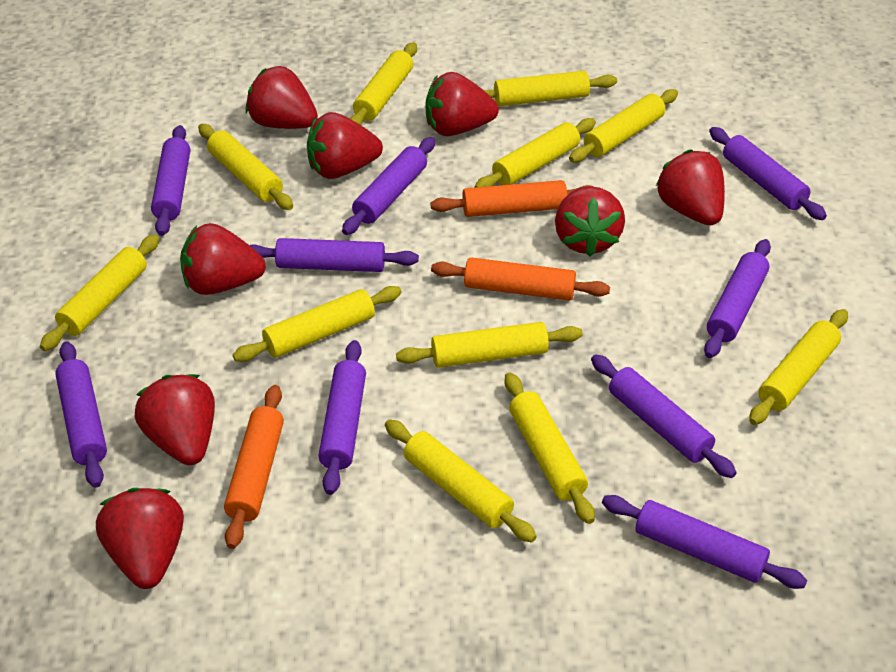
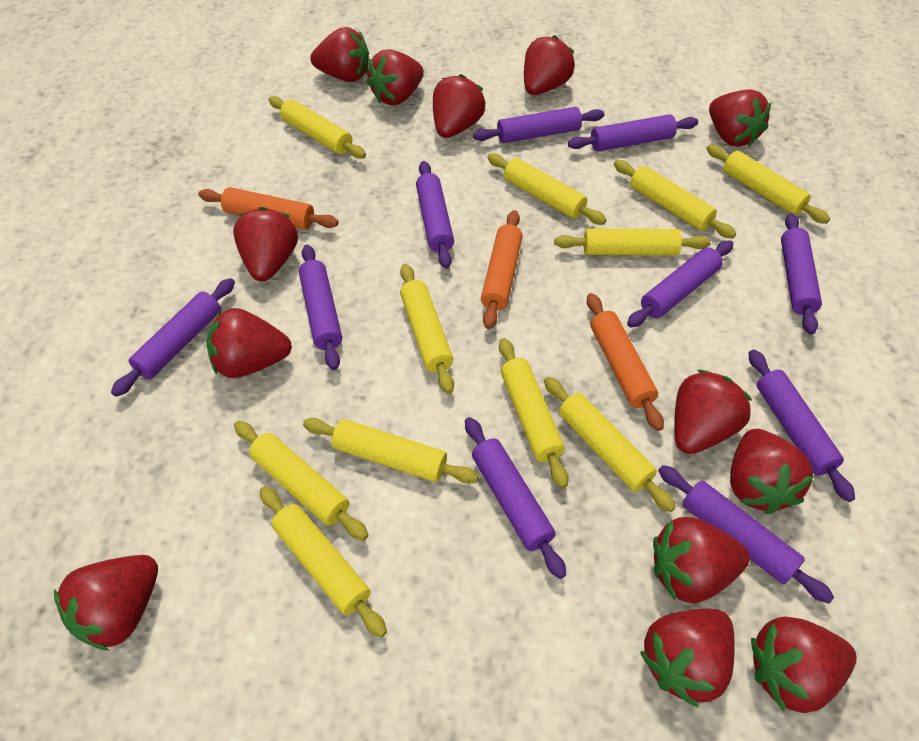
purple rolling pin: [55,341,107,488] [151,125,190,236] [250,238,419,272] [318,340,366,495] [342,137,435,235] [591,354,737,478] [602,495,807,589] [704,239,771,358] [709,127,827,220] = 9 -> [111,278,235,397] [299,245,342,370] [416,161,454,268] [465,417,566,579] [473,107,604,143] [568,114,698,151] [627,240,733,327] [658,465,834,604] [749,350,855,502] [781,213,822,335] = 10
red strawberry: [96,488,184,589] [135,374,215,465] [180,223,266,295] [246,66,318,129] [307,112,383,179] [426,72,499,136] [555,186,625,257] [656,149,725,225] = 8 -> [54,555,158,651] [206,308,292,378] [233,207,298,282] [310,27,369,82] [367,49,424,105] [433,74,485,138] [524,35,575,95] [640,609,735,707] [653,517,750,603] [674,370,752,454] [709,89,771,147] [730,429,814,514] [751,616,857,713] = 13

